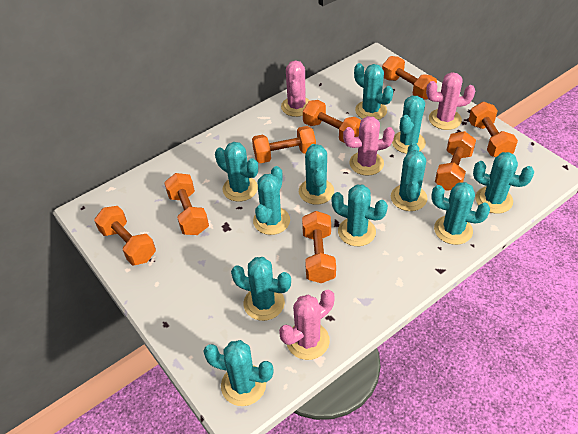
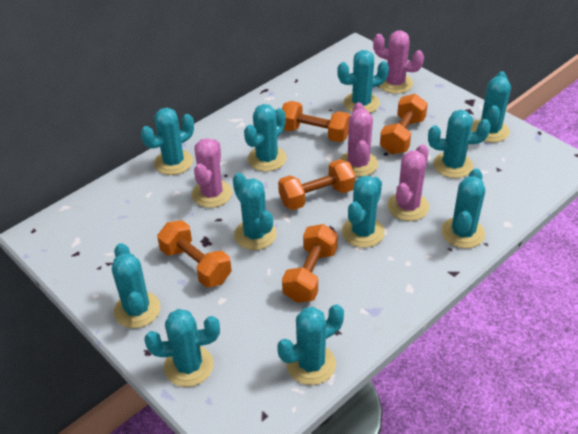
orange dumbbell: [94,206,156,265] [164,173,209,235] [252,126,316,163] [302,211,336,283] [303,100,361,142] [382,56,437,100] [435,131,476,191] [469,102,518,157] = 8 -> [157,220,232,288] [278,159,356,210] [282,101,350,142] [282,224,338,303] [380,94,428,154] = 5

